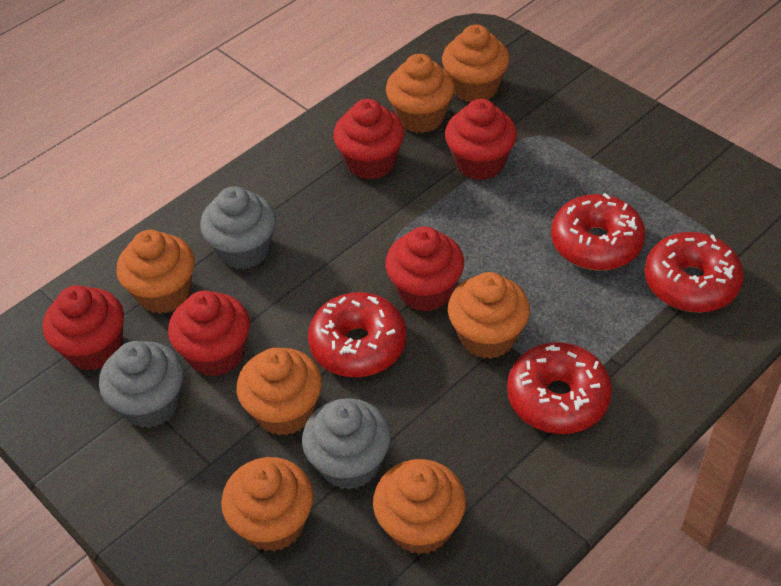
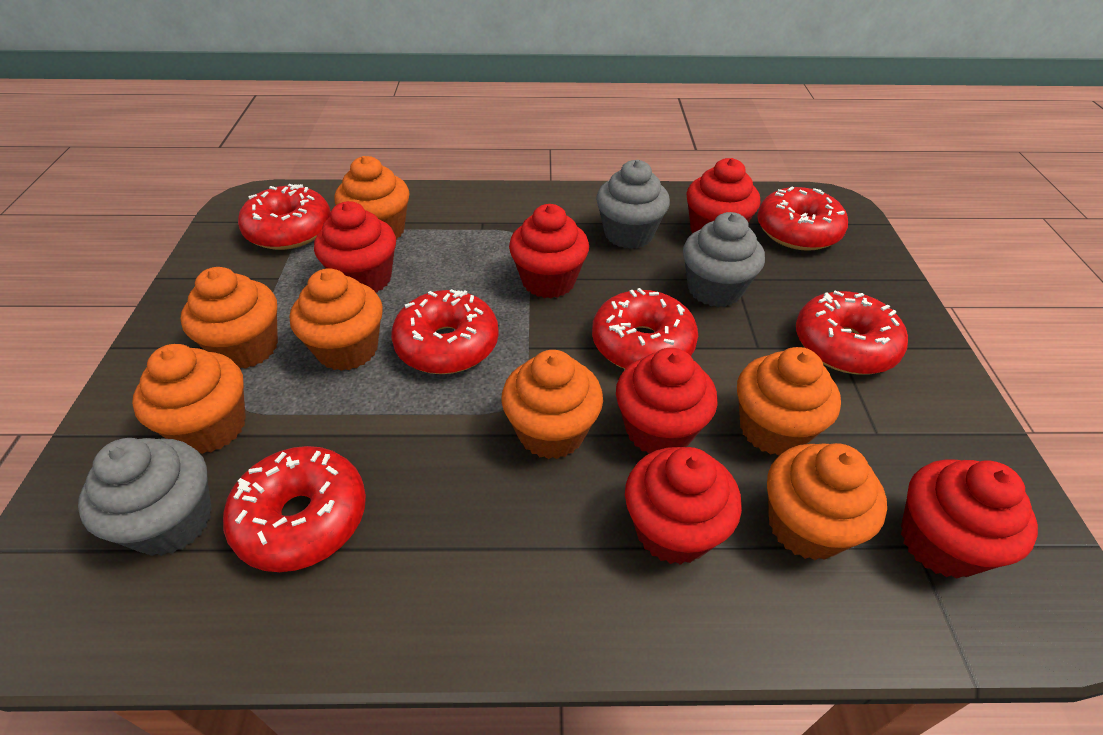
red cupcake: [43,285,124,371] [168,290,250,377] [333,99,404,180] [385,226,464,312] [445,99,517,180] = 5 -> [314,201,396,293] [509,204,589,298] [616,348,718,454] [625,447,742,565] [686,158,760,233] [901,459,1038,578] = 6
red donut: [308,292,406,377] [507,342,612,434] [551,193,645,271] [645,232,744,312] = 4 -> [223,446,366,572] [238,184,331,250] [391,289,499,374] [592,288,698,369] [757,187,848,251] [796,291,908,375] = 6

